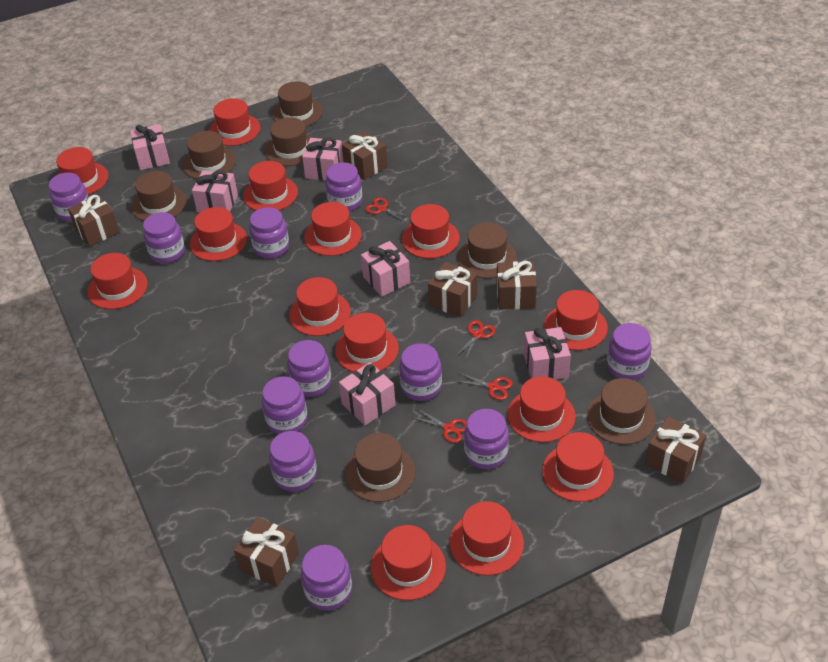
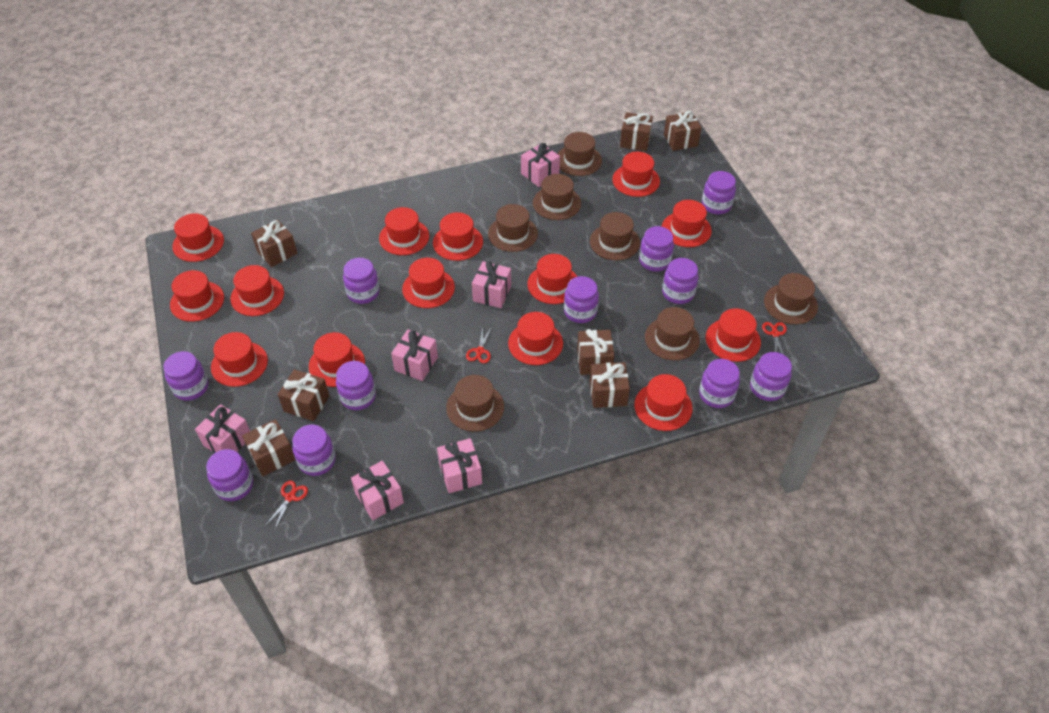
brown gift: [68,195,120,247] [234,517,299,587] [342,131,388,180] [428,262,477,318] [497,261,537,310] [645,416,706,484] = 6 -> [242,419,295,476] [251,220,298,267] [278,369,329,421] [577,329,614,375] [590,362,630,408] [620,112,653,151] [664,111,702,151] = 7
red scissors: [365,197,409,222] [412,409,467,443] [455,320,495,360] [455,373,513,400] = 4 -> [266,481,308,529] [466,327,491,363] [762,322,787,354] = 3

